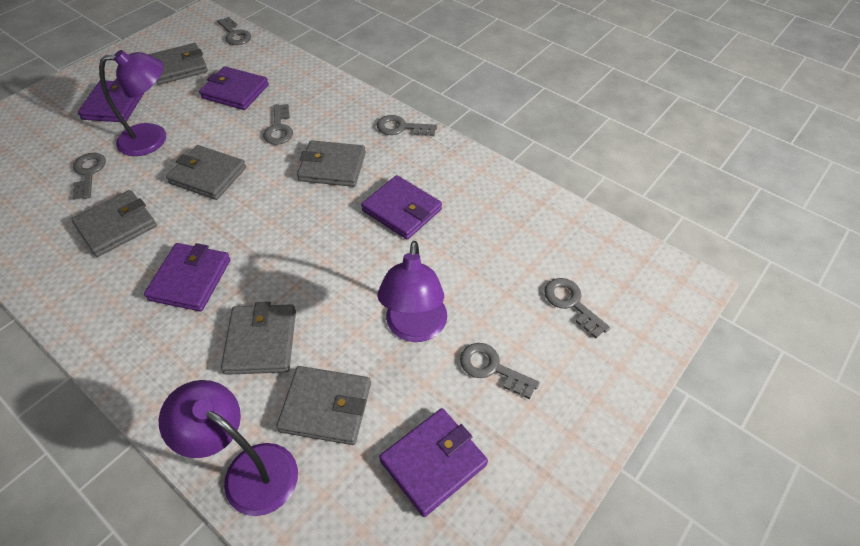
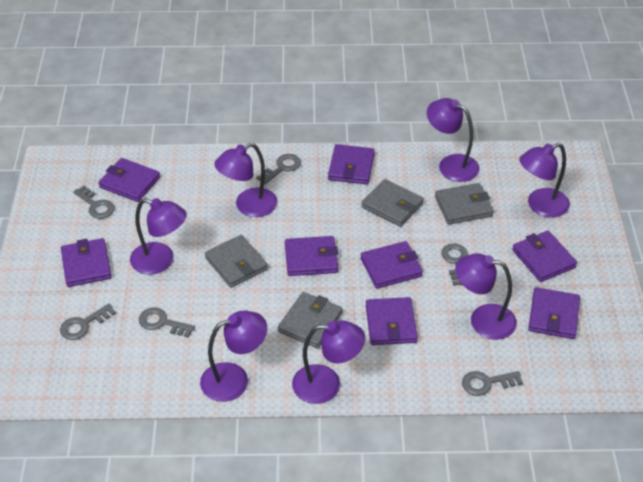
grey wallet: [71,190,157,257] [148,43,208,85] [166,145,246,200] [221,302,296,375] [276,366,371,445] [297,140,366,187] = 6 -> [205,235,268,288] [278,292,342,349] [362,179,424,227] [435,183,494,225] = 4
purple lamp: [99,50,166,156] [158,380,298,516] [377,241,447,342] = 3 -> [130,198,187,274] [200,310,267,402] [214,143,277,217] [292,320,365,404] [427,98,480,182] [455,253,517,340] [519,143,570,218] = 7
purple wallet: [78,78,144,122] [144,243,231,311] [199,66,269,110] [361,175,442,240] [379,408,488,517] = 5 -> [61,238,112,287] [99,158,160,202] [285,236,338,276] [328,144,375,184] [360,241,423,289] [366,297,418,345] [512,231,577,282] [528,287,580,339] = 8

